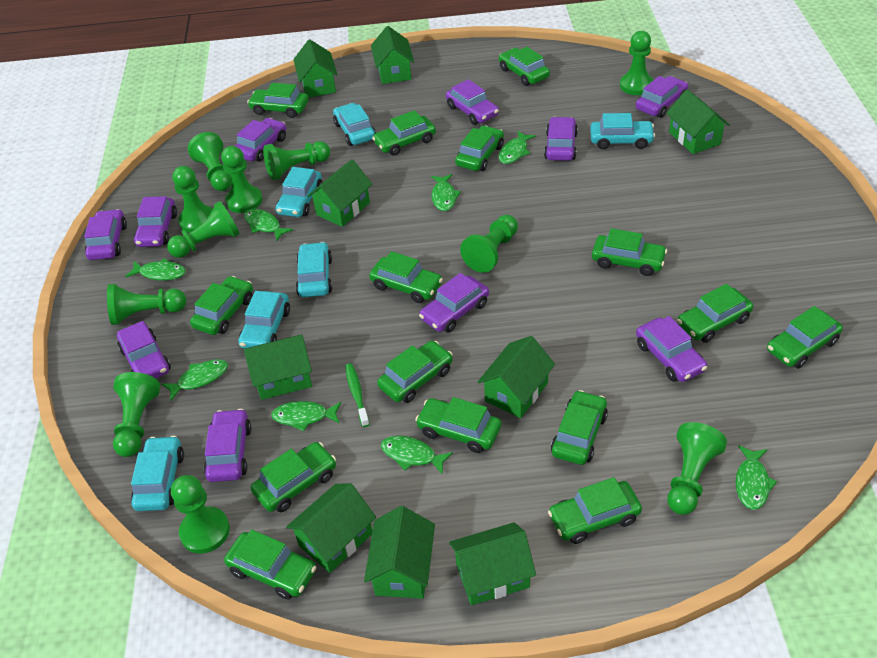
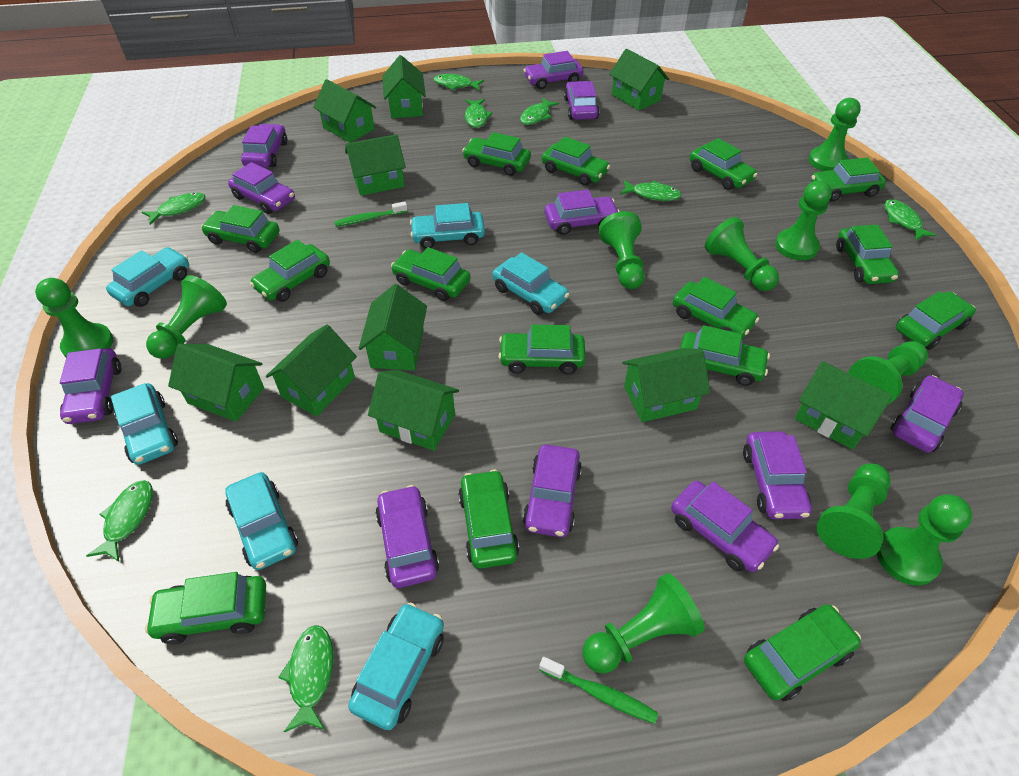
green house: [244,334,312,400] [286,483,376,573] [293,40,338,98] [307,159,372,227] [364,506,435,599] [371,26,414,84] [449,522,536,605] [478,336,555,418] [666,89,730,154] = 9 -> [168,344,264,422] [266,325,357,416] [313,79,376,143] [345,134,406,196] [359,284,427,370] [368,370,459,451] [382,55,426,118] [609,49,669,110] [622,348,710,422] [794,361,893,450] = 10
green pawn: [107,284,186,325] [113,372,160,457] [167,201,240,258] [171,475,230,553] [172,166,213,233] [188,132,231,191] [221,146,262,213] [263,141,330,180] [460,215,518,273] [620,31,653,95] [667,422,727,515] = 11 -> [35,278,113,357] [146,275,227,359] [583,573,705,674] [598,211,645,289] [705,217,779,291] [775,181,832,260] [809,98,861,171] [817,463,891,559] [848,341,928,404] [877,494,973,586] = 10
green toothbrush: [345,363,370,427] = 1 -> [334,201,408,227] [539,657,658,724] = 2
purple car: [84,209,127,260] [117,321,171,378] [134,196,177,247] [204,409,251,482] [235,118,286,162] [419,273,489,333] [446,79,499,125] [544,117,578,161] [636,76,688,118] [636,316,707,382] = 10 -> [60,348,121,424] [228,162,295,214] [241,124,287,168] [375,485,439,588] [523,444,582,537] [524,51,584,89] [544,190,620,235] [564,81,599,120] [671,481,779,572] [743,431,812,519] [891,375,964,452] = 11

